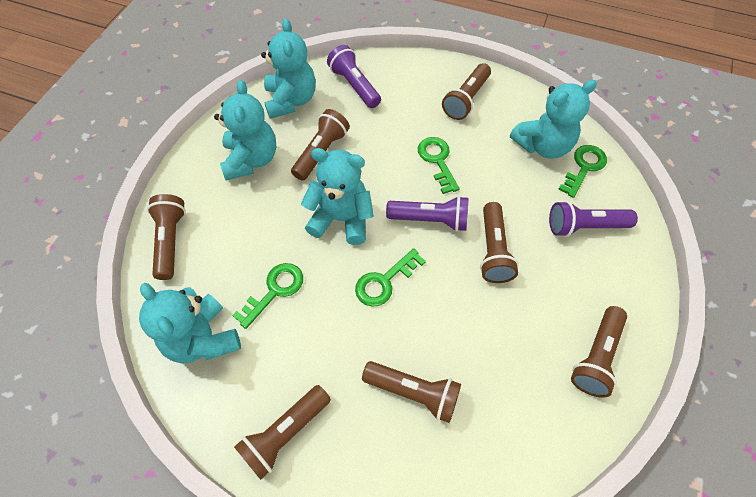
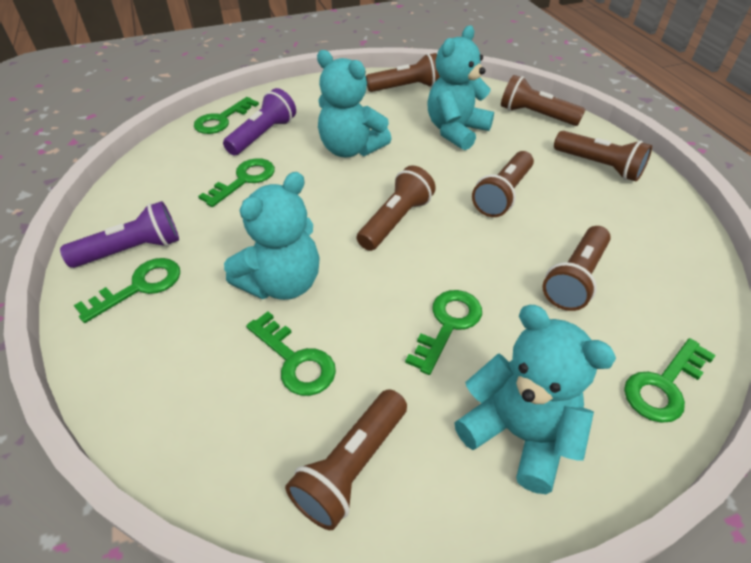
green key: [232,263,303,329] [355,248,426,307] [418,137,460,194] [558,145,607,198] = 4 -> [74,258,180,323] [194,97,259,134] [198,158,275,207] [246,311,336,396] [405,290,482,375] [624,338,716,423] = 6
purple flashlight: [327,45,381,108] [386,196,469,232] [549,201,638,237] = 3 -> [60,201,179,268] [223,88,296,155] = 2
turquoise teddy bear: [139,283,241,364] [214,80,276,180] [261,18,316,119] [301,148,374,245] [510,80,597,158] = 5 -> [224,172,320,300] [317,50,391,158] [427,25,494,150] [454,305,616,494] = 4

